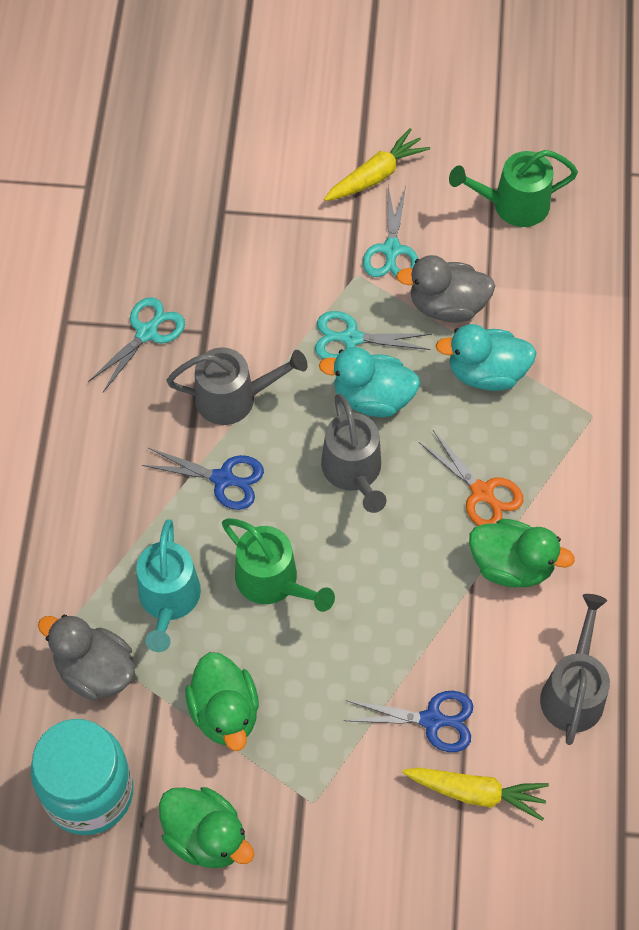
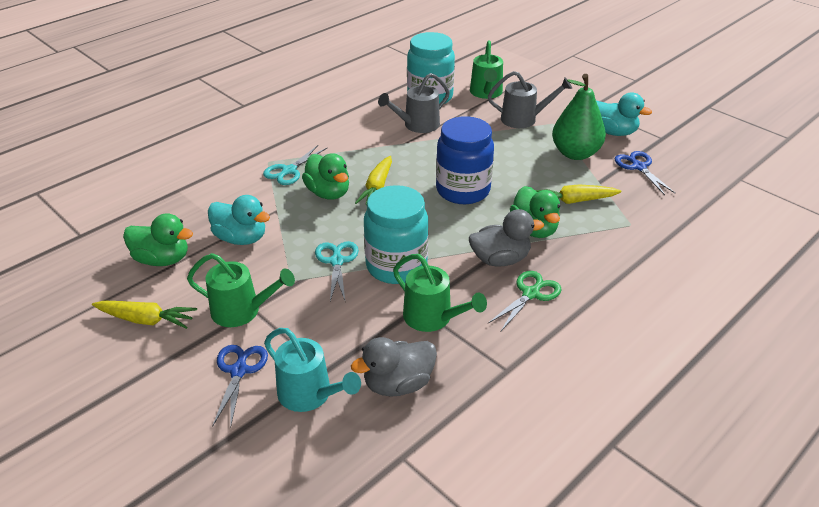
blue jar: none = 0 -> [436,116,494,204] = 1
green pear: none = 0 -> [552,74,606,160] = 1
green scissors: none = 0 -> [488,271,562,331] = 1
green watering can: [222,518,335,612] [449,150,578,227] = 2 -> [187,253,295,327] [393,254,487,332] [470,40,503,99] = 3
grey watering can: [167,347,308,425] [321,394,386,513] [540,594,610,745] = 3 -> [378,73,450,133] [488,71,572,128] = 2
orange scissors: [419,430,523,526] = 1 -> none = 0
turquoise jar: [31,719,133,835] = 1 -> [364,185,428,284] [407,32,455,104] = 2
turquoise scissors: [88,297,185,392] [315,311,431,359] [363,186,418,277] = 3 -> [263,145,327,185] [315,241,359,301] = 2
yellow carrot: [324,128,430,201] [402,768,549,821] = 2 -> [92,300,197,329] [355,156,392,205] [535,185,621,204] = 3

